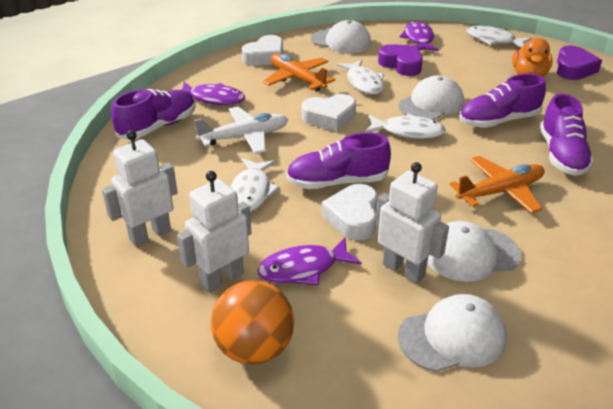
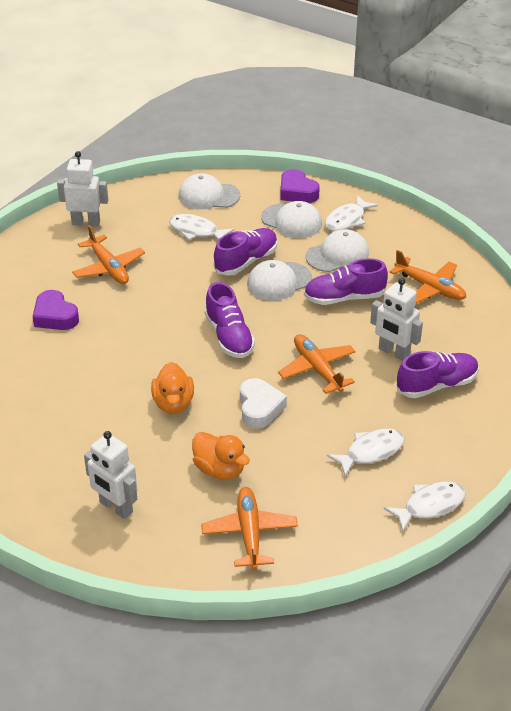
orange ball: [211,280,294,365] = 1 -> none = 0
orange duck: [512,38,552,77] = 1 -> [151,362,194,414] [192,432,250,480] = 2
orange plane: [263,53,336,91] [449,156,545,214] = 2 -> [72,225,145,284] [201,487,298,570] [278,334,356,394] [389,250,466,304] = 4
purple fish: [181,82,245,105] [258,237,362,285] [400,21,439,51] = 3 -> none = 0
white heart: [242,35,283,66] [302,94,356,131] [321,184,378,240] = 3 -> [240,378,287,429] = 1
white plane: [194,107,288,154] = 1 -> none = 0

